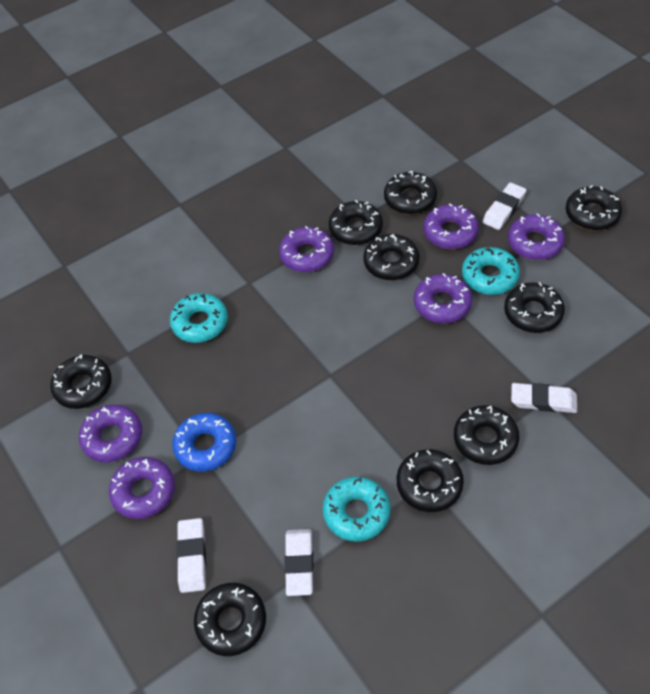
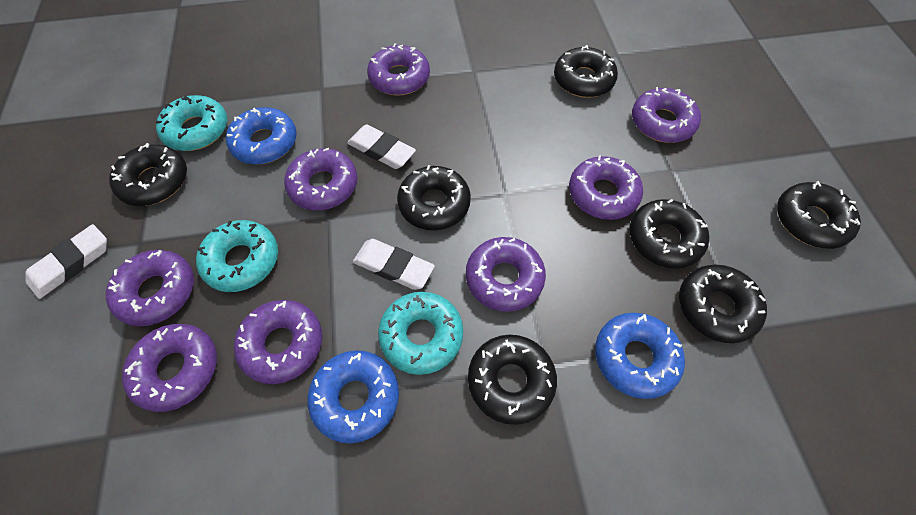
black donut: [50,354,112,409] [194,583,266,656] [329,200,383,245] [363,234,420,280] [384,171,437,214] [397,449,464,512] [454,405,519,465] [504,282,565,333] [566,185,622,230] = 9 -> [109,143,187,206] [397,165,471,230] [468,335,557,425] [554,45,618,98] [630,199,709,269] [679,265,767,343] [777,181,861,249] = 7
blue donut: [172,413,236,471] = 1 -> [226,107,297,164] [307,350,399,444] [595,313,685,399] = 3
purple donut: [79,404,142,462] [109,457,175,519] [279,226,334,272] [414,273,472,323] [423,204,479,249] [508,213,565,260] = 6 -> [106,250,194,326] [122,324,217,412] [234,300,322,384] [284,148,358,210] [367,43,430,96] [466,237,546,312] [569,155,643,220] [632,87,701,143] = 8
white eraser: [176,518,206,593] [285,529,313,596] [483,182,526,230] [511,383,577,413] = 4 -> [25,224,107,299] [347,124,416,169] [353,239,435,290] = 3

